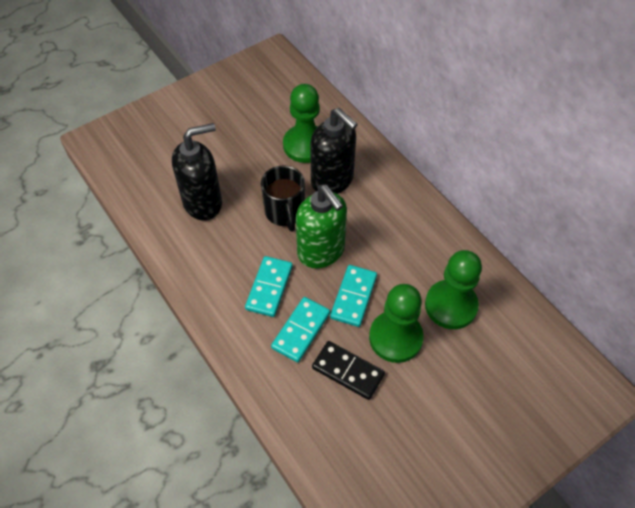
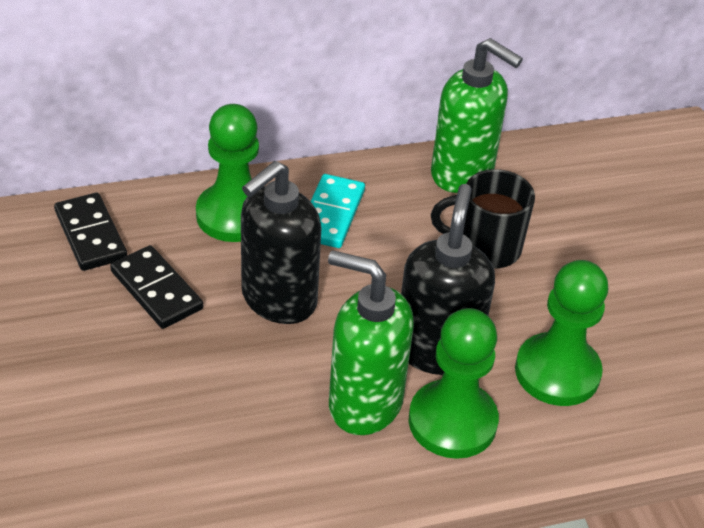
black domino: [312,341,385,400] = 1 -> [54,193,127,271] [110,245,203,329] = 2
green soap dispenser: [296,185,347,268] = 1 -> [328,250,414,435] [431,38,523,193] = 2
turquoise domino: [245,256,293,317] [271,297,330,362] [330,265,377,327] = 3 -> [310,174,365,248] = 1

